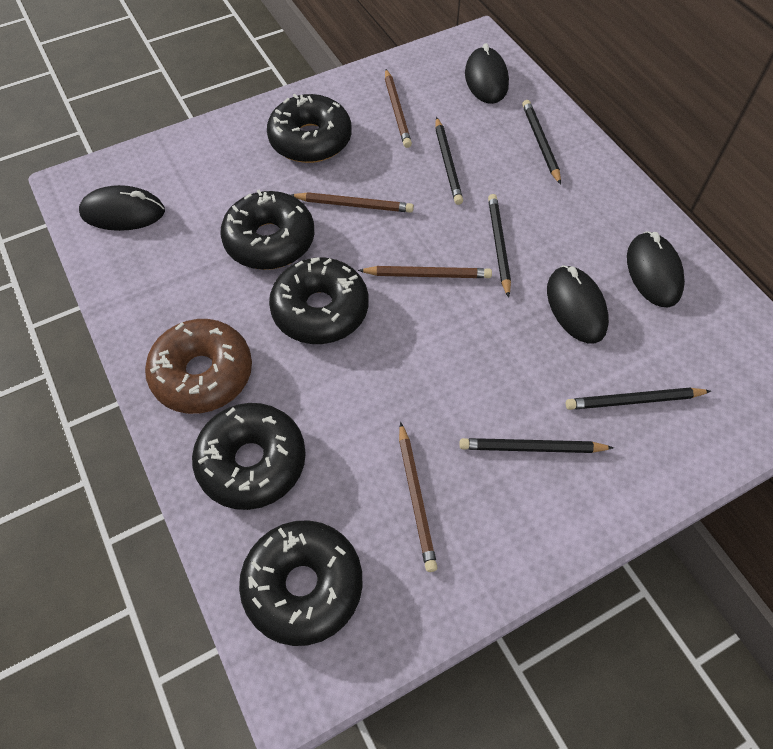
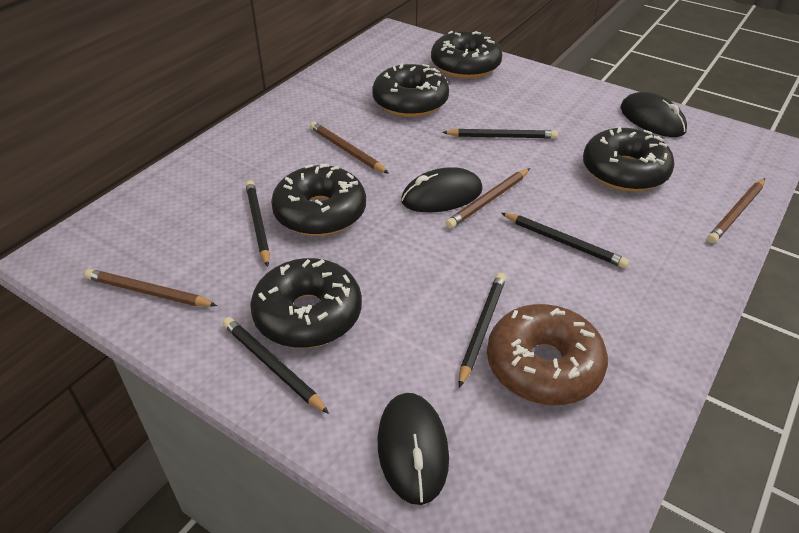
black mouse: [79,185,165,231] [465,43,509,104] [547,265,609,344] [627,231,685,308] = 4 -> [378,393,449,505] [401,167,483,213] [620,92,687,137] = 3

